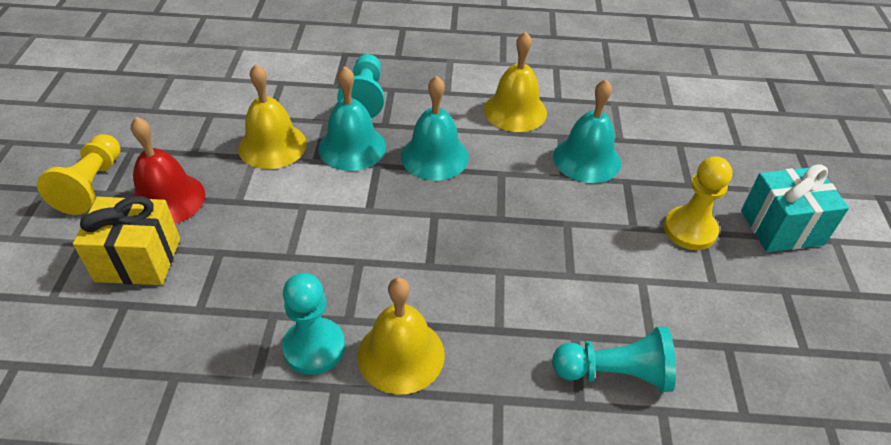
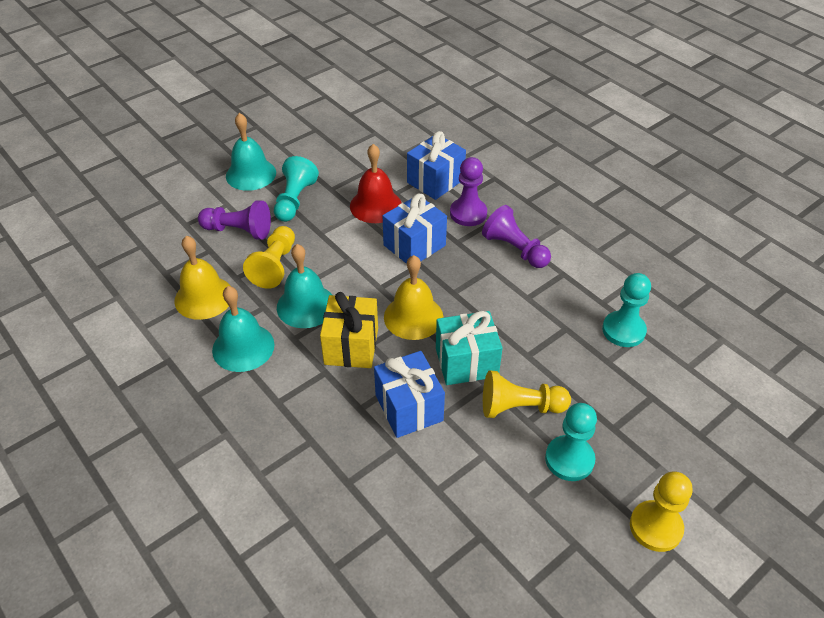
blue gift: none = 0 -> [374,351,445,438] [383,194,447,264] [407,131,466,200] = 3
purple pawn: none = 0 -> [198,201,271,240] [450,157,487,226] [482,205,551,268] = 3
yellow bell: [238,64,307,169] [358,277,445,395] [484,31,547,132] = 3 -> [174,236,230,320] [384,255,443,340] = 2
yellow pawn: [37,134,121,215] [664,156,732,250] = 2 -> [243,226,295,289] [483,370,571,418] [630,471,692,552] = 3

